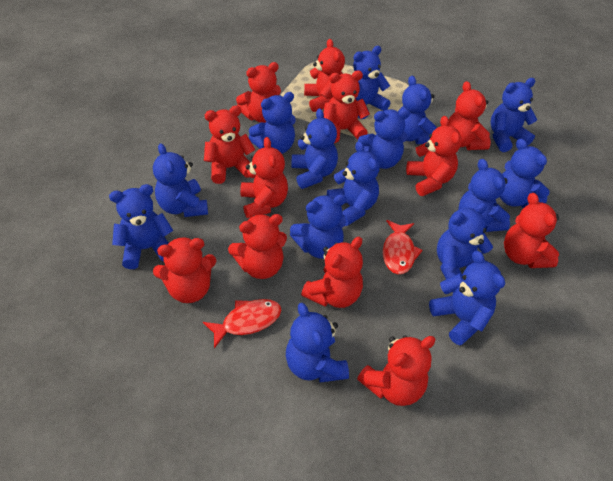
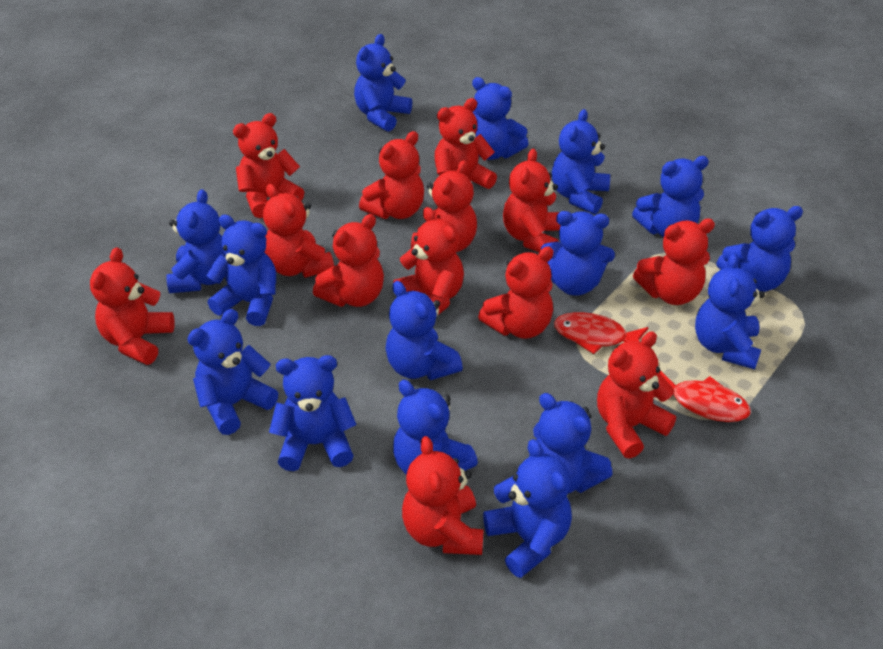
red teddy bear: [153,237,217,303] [204,105,255,184] [228,214,287,279] [236,62,281,123] [240,137,288,219] [301,237,363,308] [304,39,345,112] [323,71,370,143] [357,335,435,406] [406,116,462,196] [449,81,491,150] [504,193,559,268] = 12 -> [90,247,175,365] [233,113,304,218] [263,184,334,278] [313,214,384,307] [359,131,424,219] [393,207,464,315] [402,436,484,555] [411,160,477,252] [435,98,497,189] [478,246,554,339] [503,149,561,252] [597,332,676,459] [633,219,715,305] = 13

